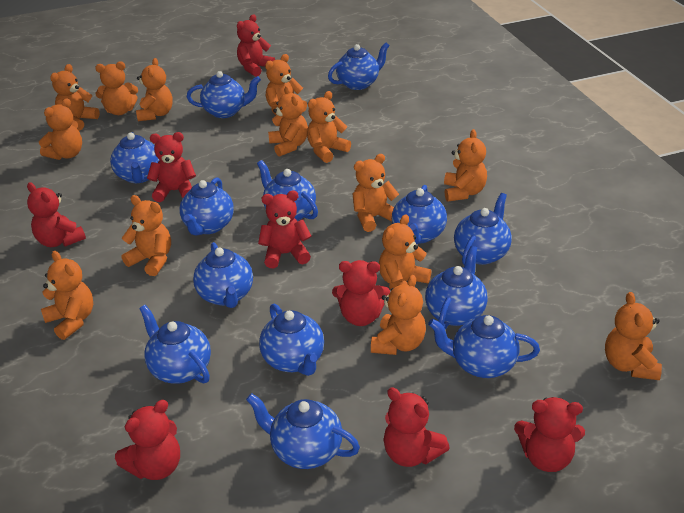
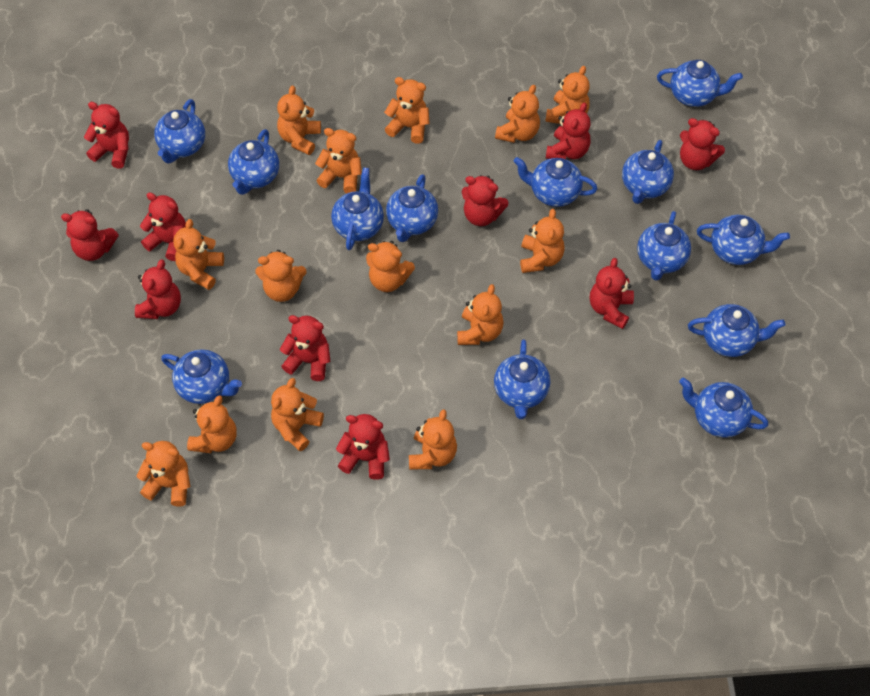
red teddy bear: [27,182,86,247] [115,400,180,480] [147,132,196,202] [237,15,275,77] [258,191,312,268] [332,260,390,326] [383,387,450,467] [514,397,585,472] = 8 -> [61,209,119,261] [84,102,129,169] [135,260,181,319] [140,192,186,261] [280,315,331,381] [336,414,390,480] [462,175,509,226] [546,102,591,159] [590,258,634,329] [680,118,725,170] = 10

